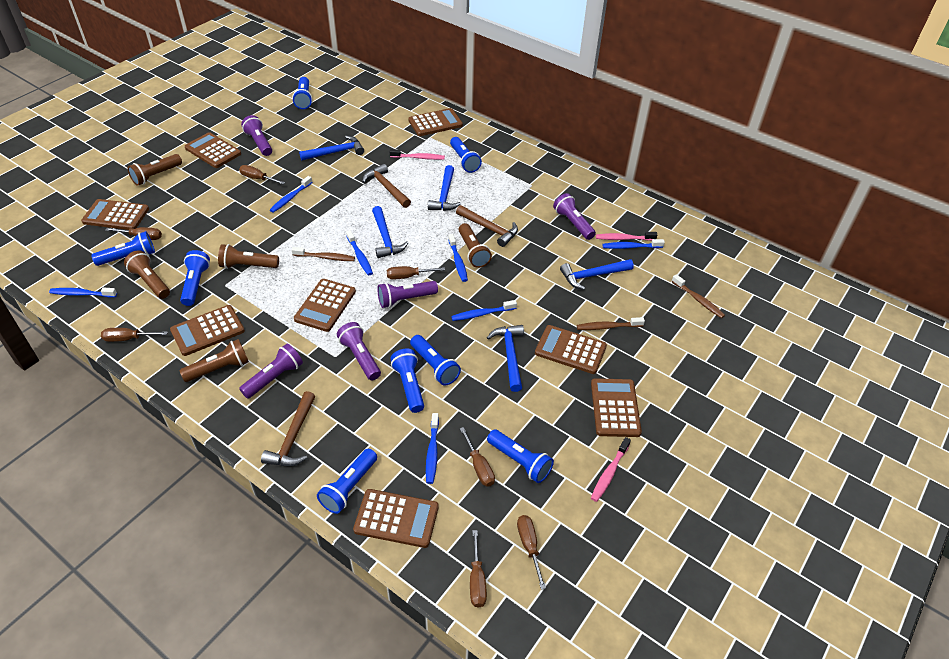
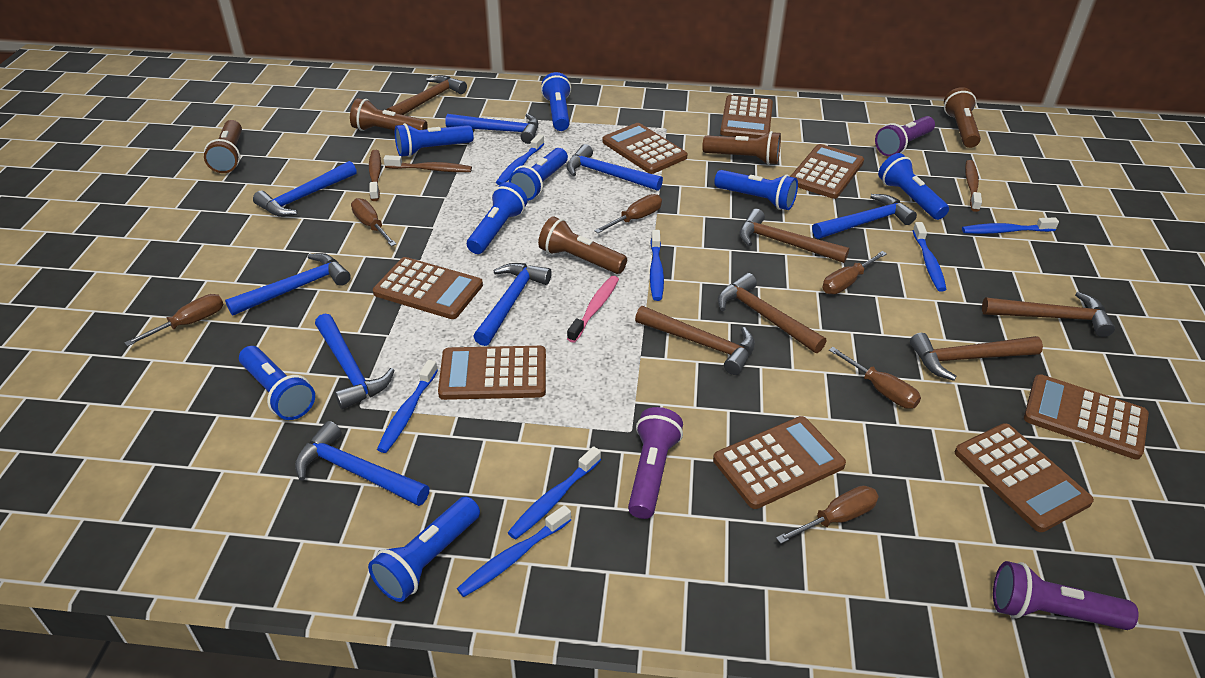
blue hammer: [299,136,364,161] [372,206,408,258] [428,165,461,211] [487,325,524,392] [560,259,634,290] = 5 -> [225,253,351,316] [253,161,357,217] [295,421,430,506] [315,314,395,410] [445,114,538,144] [473,263,552,346] [566,144,663,191] [812,194,917,239] = 8
brown hammer: [261,391,315,466] [362,164,411,208] [456,205,518,247] = 3 -> [386,75,467,115] [635,306,755,375] [718,273,826,353] [740,209,849,263] [910,333,1043,381] [982,291,1115,337] = 6
brown screwdriver: [101,328,168,342] [105,227,162,240] [239,165,285,184] [387,266,445,280] [460,427,495,487] [470,530,487,607] [517,515,546,590] = 7 -> [124,294,224,346] [351,198,396,246] [594,194,662,233] [776,485,879,544] [822,251,887,294] [829,347,921,409] = 6
pink toothbrush: [390,149,445,160] [591,437,631,502] [596,232,657,241] = 3 -> [567,276,619,343] = 1
purple flashlight: [239,344,303,399] [241,115,272,156] [337,322,381,380] [377,281,438,308] [553,193,596,240] = 5 -> [628,407,683,519] [875,116,935,157] [993,561,1138,630] = 3

